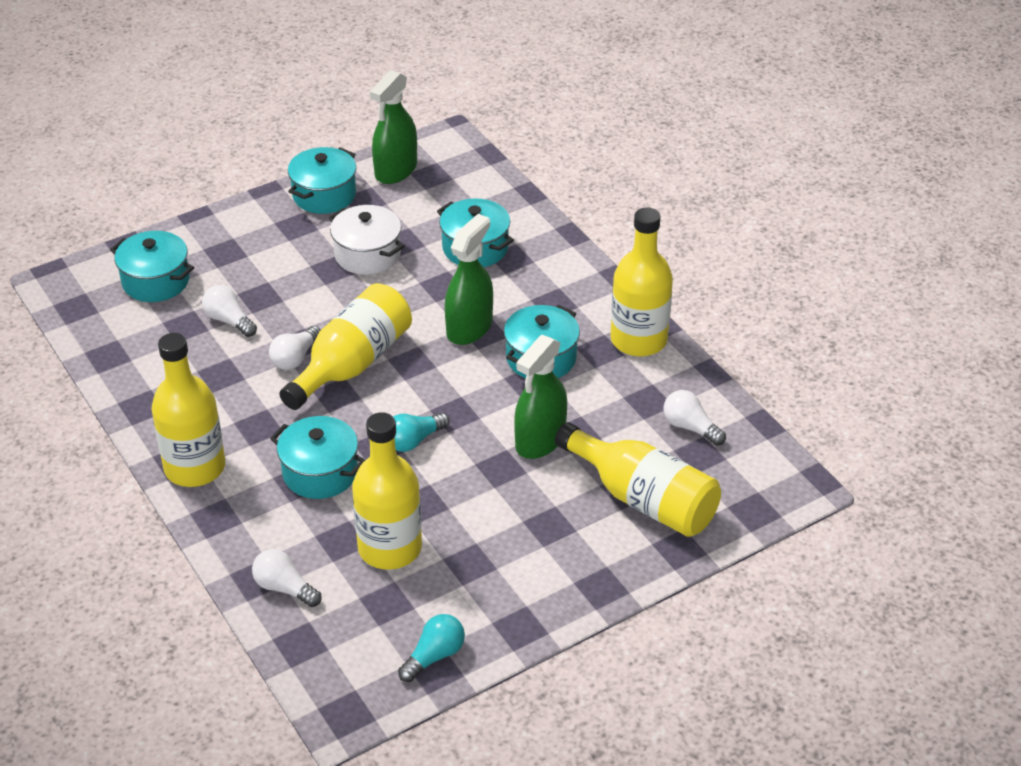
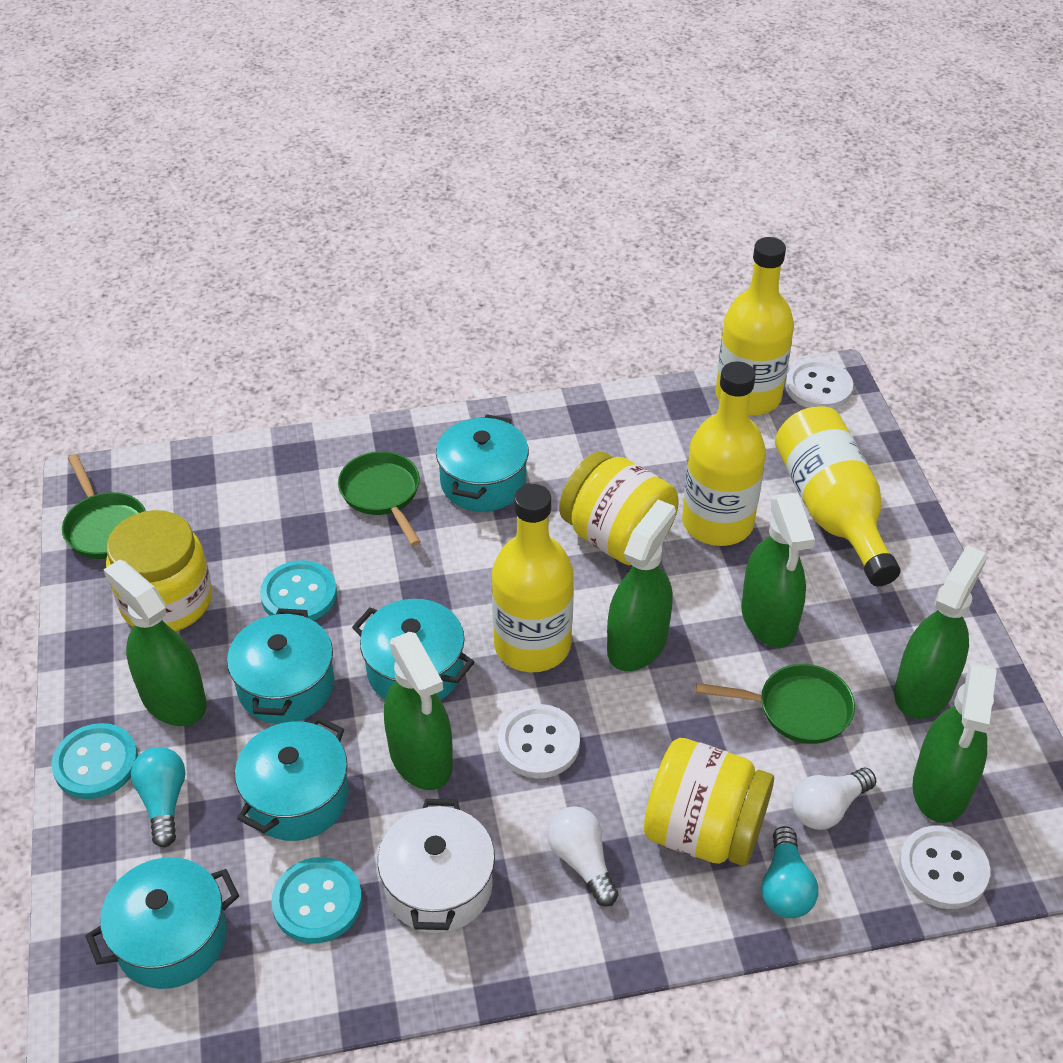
green pan: none = 0 -> [62,454,146,559] [338,451,421,546] [696,664,855,744] = 3
green spray bottle: [370,70,417,184] [445,214,493,345] [514,335,567,459] = 3 -> [103,559,207,726] [384,632,453,790] [607,500,676,671] [741,493,815,647] [894,545,987,719] [913,662,997,823] = 6
turquoise button: none = 0 -> [51,723,138,799] [260,560,337,621] [271,857,362,943] = 3
white button: none = 0 -> [498,704,580,778] [785,360,853,409] [899,825,990,909] = 3
white light bulb: [202,285,257,337] [252,549,322,607] [269,326,320,370] [664,390,726,446] = 4 -> [547,806,618,906] [792,768,876,830] = 2
yellow bottle: [152,333,225,487] [279,283,412,410] [352,412,422,570] [555,422,721,537] [611,207,673,356] = 5 -> [492,484,574,672] [682,361,766,546] [716,237,794,416] [775,406,901,586] = 4
yellow jar: none = 0 -> [106,510,212,632] [559,451,679,565] [644,738,774,866] = 3

